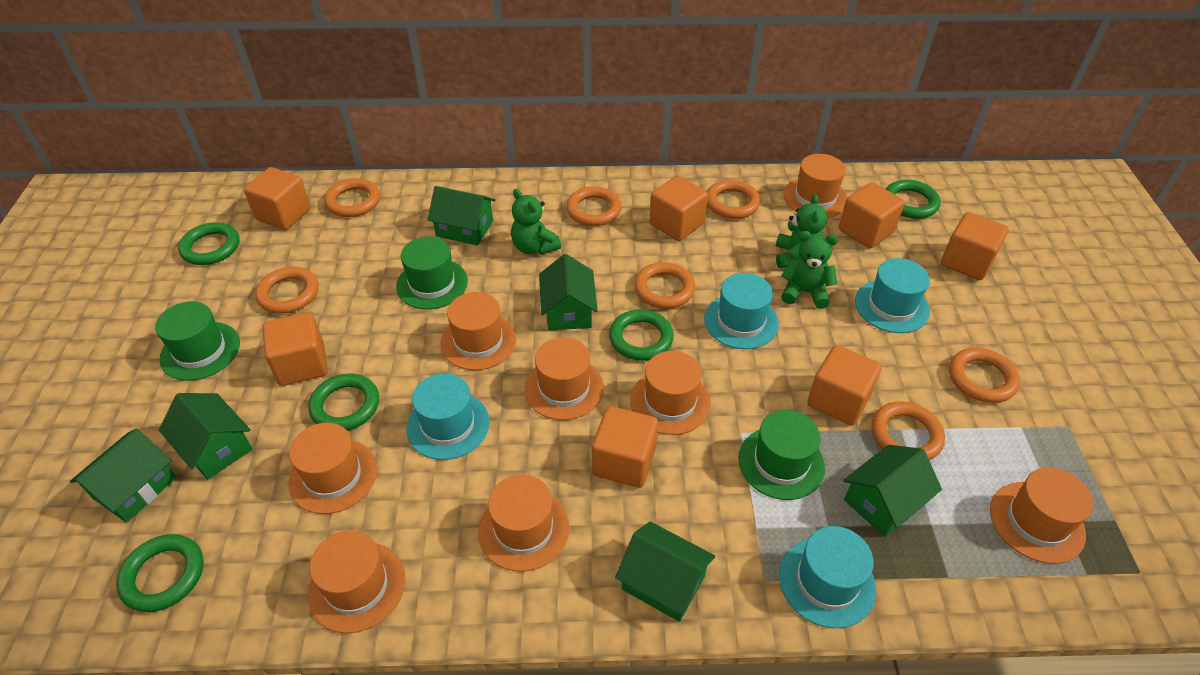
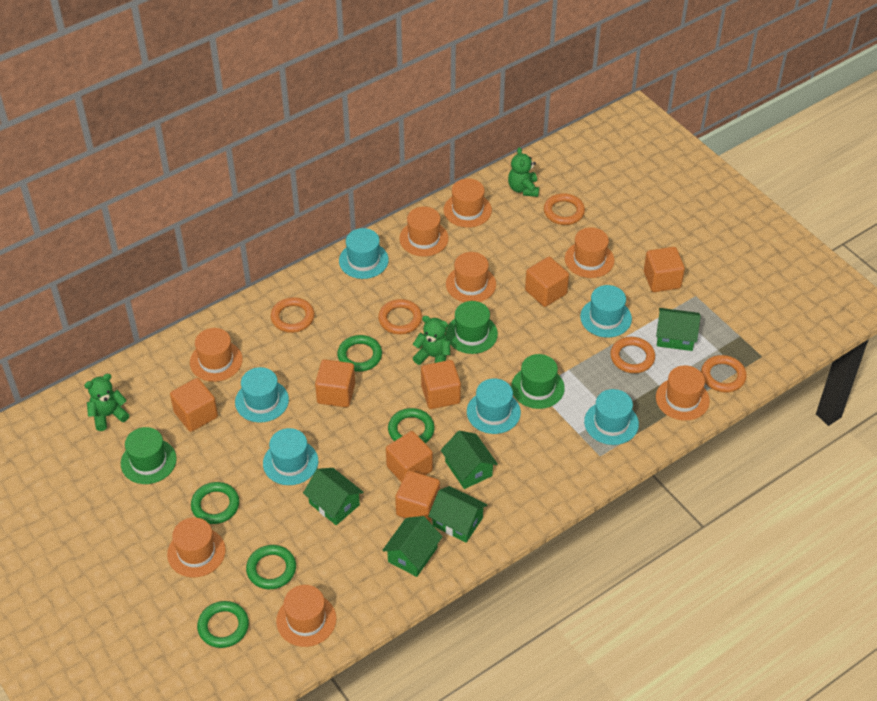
green house: [70,428,177,523] [159,393,253,480] [427,186,495,246] [539,254,598,330] [615,522,715,622] [843,445,942,537] = 6 -> [303,468,364,525] [382,516,443,577] [428,486,487,543] [441,431,498,489] [656,308,701,351] = 5
orange ring: [255,267,319,314] [324,178,380,217] [566,186,622,226] [634,262,695,309] [707,180,761,219] [871,401,945,460] [949,348,1020,403] = 7 -> [271,297,314,333] [378,299,422,334] [544,193,585,225] [610,337,655,373] [701,355,747,392] = 5
turquoise hat: [406,373,489,460] [704,273,779,349] [779,526,876,628] [855,258,930,333] = 4 -> [235,367,289,422] [263,428,318,485] [339,228,389,279] [467,378,521,434] [580,285,632,337] [584,389,639,445] = 6

